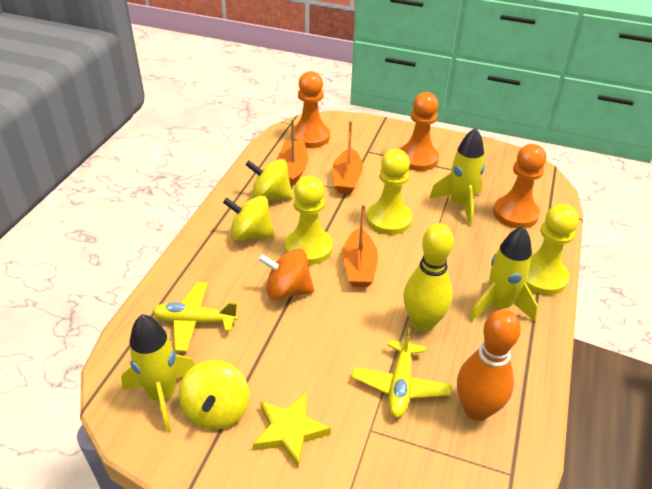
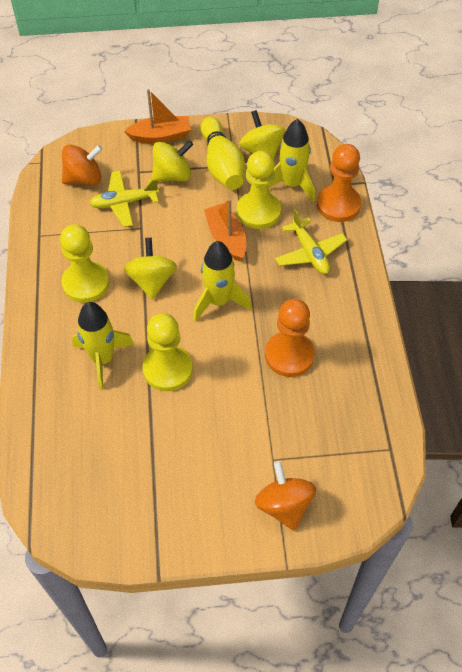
orange boat: [279,119,308,186] [333,121,363,194] [343,204,378,287] = 3 -> [124,89,191,143] [204,198,246,262] = 2
orange bowling pin: [457,309,521,421] = 1 -> none = 0
orange pawn: [291,71,330,148] [399,92,439,171] [493,144,546,228] = 3 -> [265,299,315,377] [317,144,361,222] = 2
orange spinning top: [258,248,314,300] = 1 -> [62,145,103,186] [255,461,316,531] = 2
yellow star: [253,393,331,468] = 1 -> none = 0

